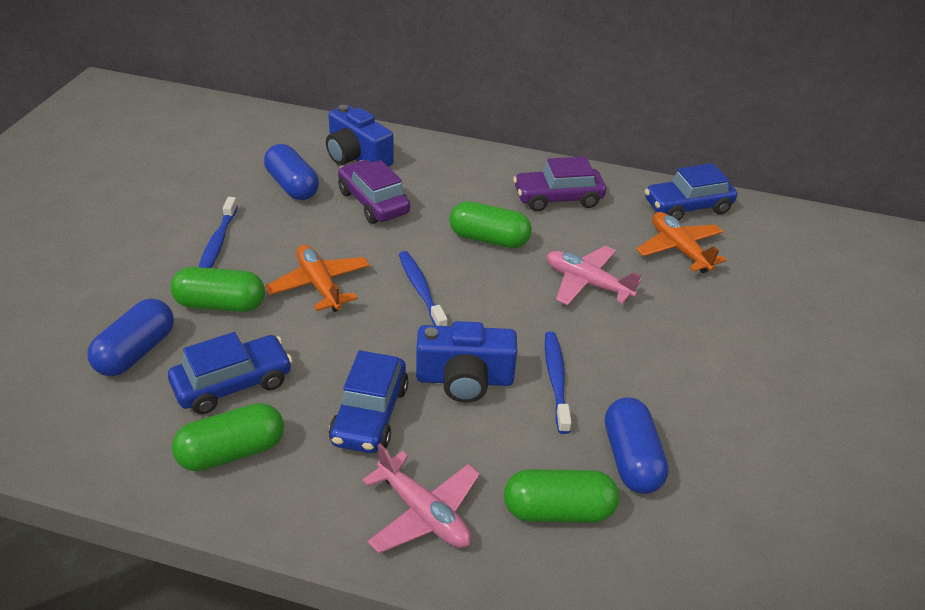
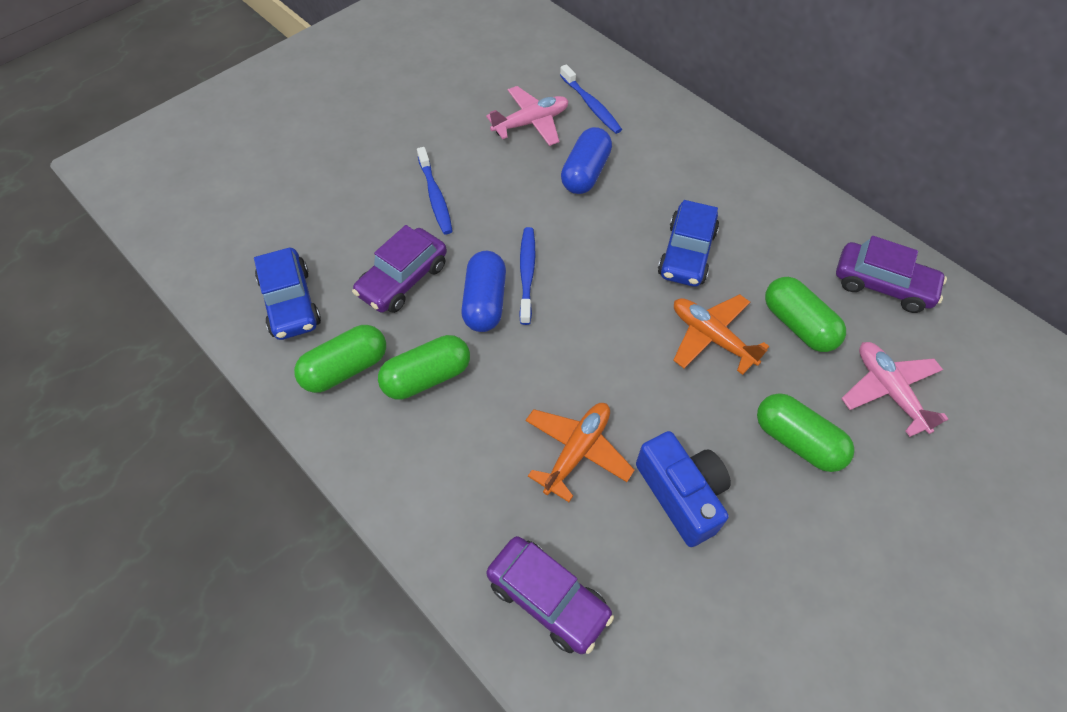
blue camera: [326,105,394,167] [416,321,518,403] = 2 -> [636,431,731,547] = 1
blue capsule: [87,299,174,376] [264,144,319,200] [605,397,669,494] = 3 -> [461,251,506,332] [561,127,612,194] = 2
blue car: [168,332,293,414] [329,350,409,453] [644,163,737,221] = 3 -> [254,248,321,340] [658,200,719,287] = 2
purple car: [338,160,410,224] [513,156,606,212] = 2 -> [352,225,447,313] [486,536,614,654] [836,236,947,313] = 3

